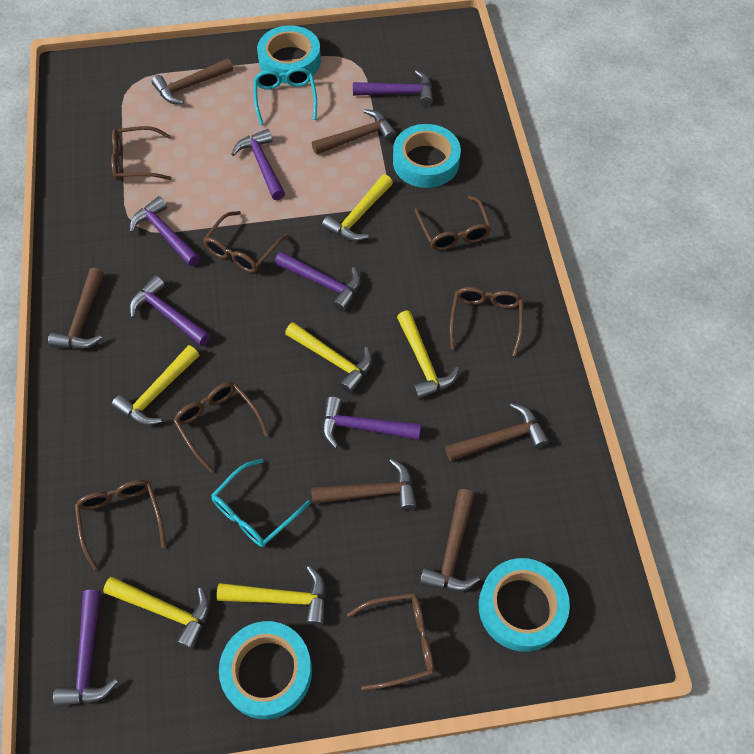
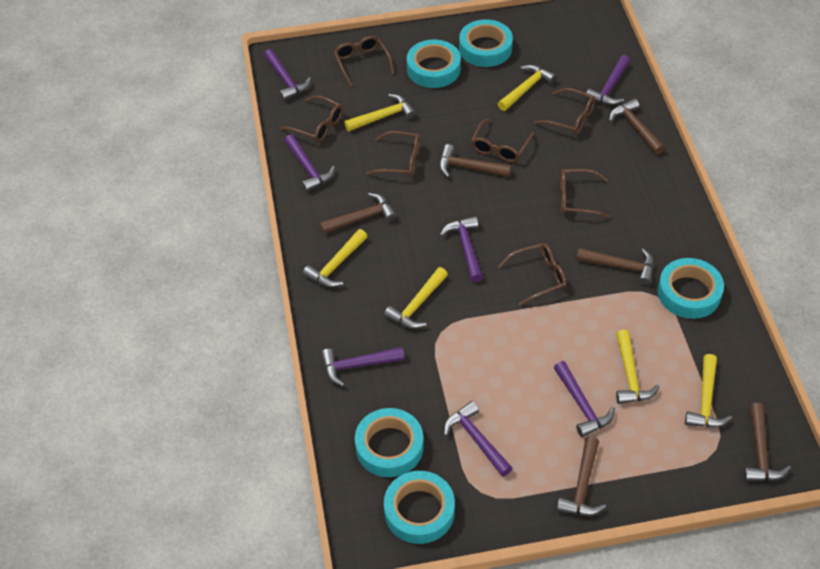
turquoise glasses: [211,459,311,547] [254,67,317,125] = 2 -> none = 0
turquoise tape: [219,621,312,719] [257,25,321,83] [393,124,461,188] [479,558,570,652] = 4 -> [355,408,424,477] [384,471,455,544] [407,39,461,88] [459,19,513,67] [658,258,724,319] = 5

